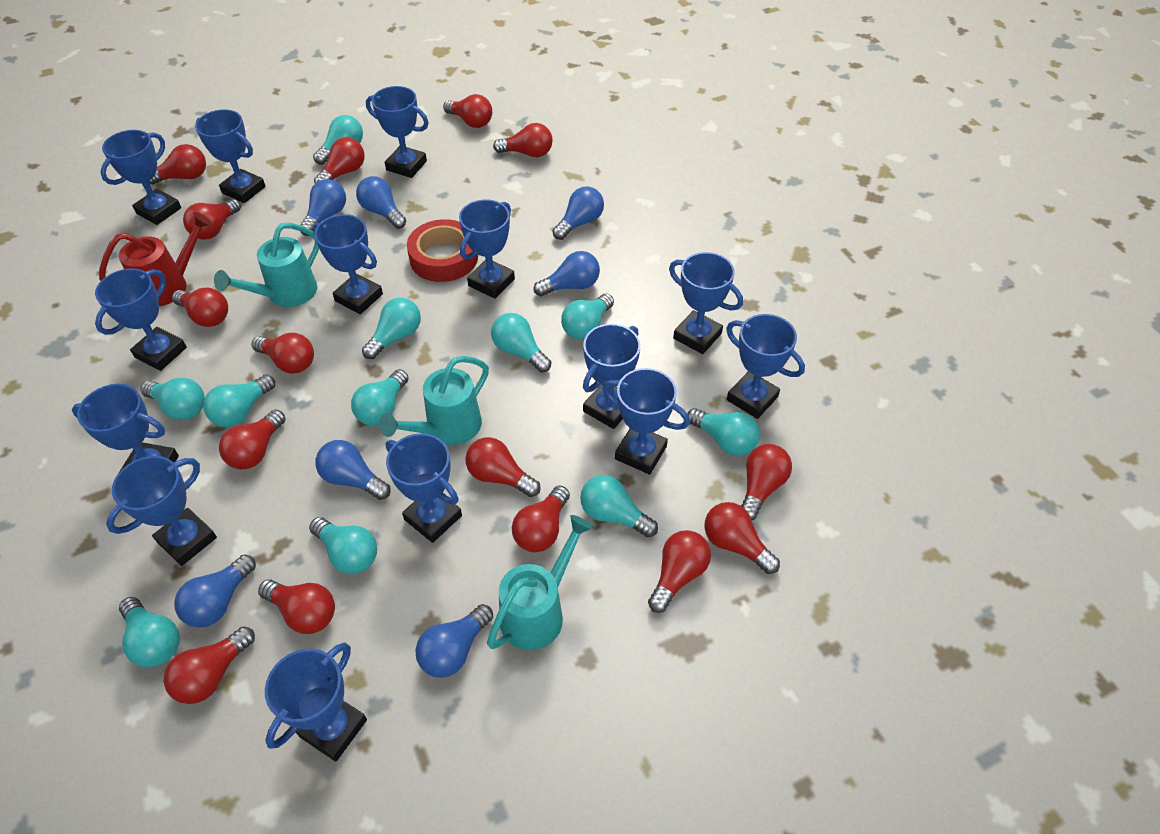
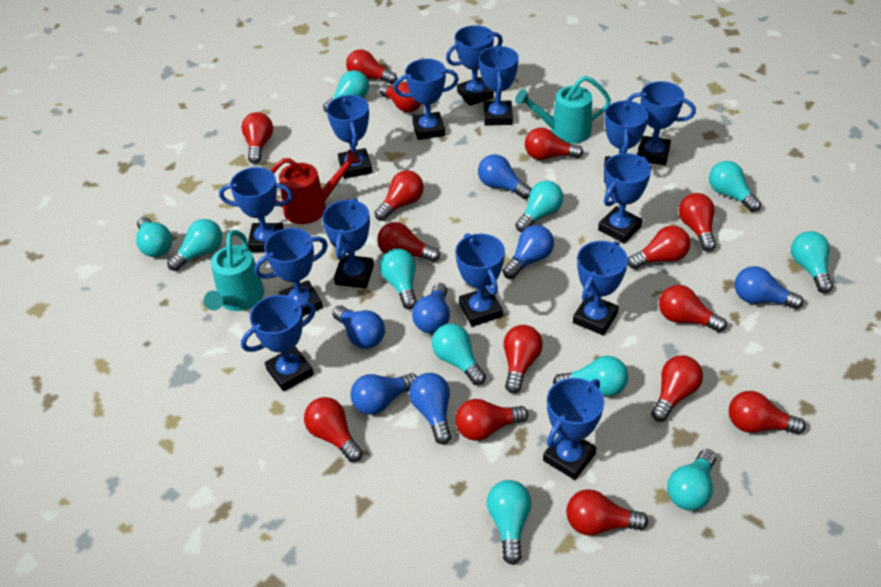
red tape: [407,219,478,282] = 1 -> none = 0
turquoise watering can: [214,223,319,307] [379,356,489,445] [487,515,593,650] = 3 -> [204,230,264,311] [515,76,611,144] = 2

